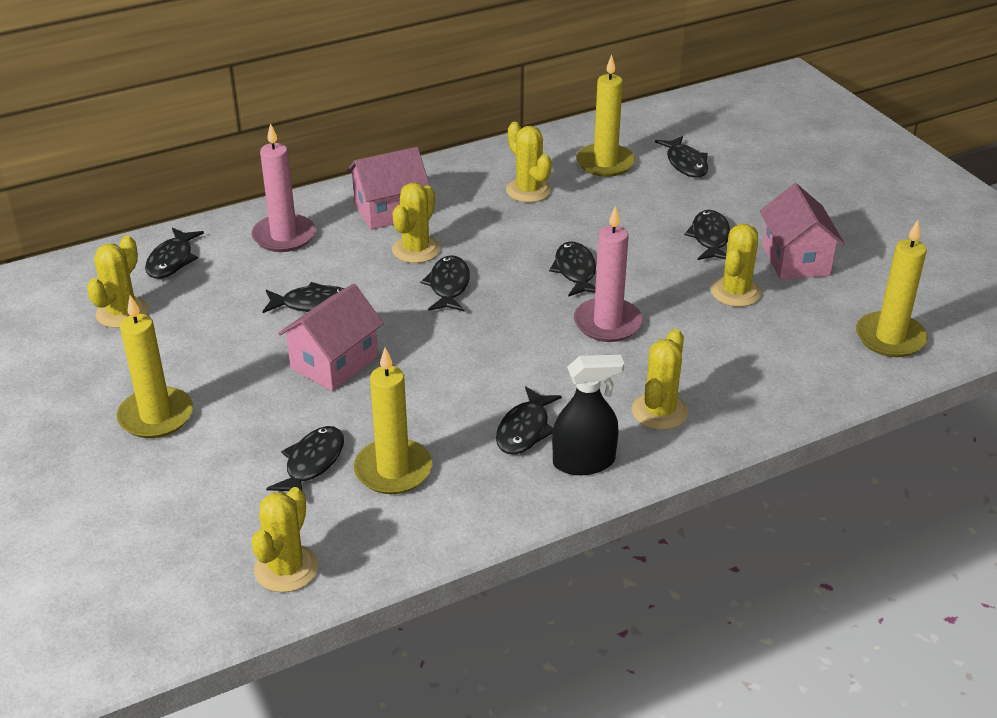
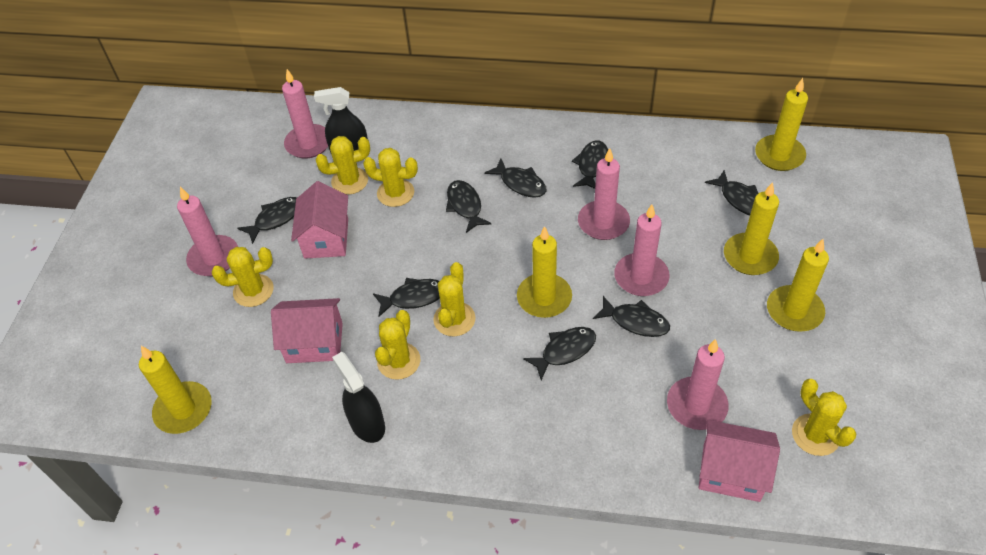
black spray bottle: [552,355,624,475] = 1 -> [314,87,368,153] [332,352,385,443] = 2
pink candle: [252,123,315,252] [574,205,643,342] = 2 -> [177,187,238,276] [282,69,328,159] [578,148,630,240] [614,205,669,296] [667,339,729,430] = 5
yellow candle: [117,295,193,438] [354,347,432,494] [576,55,635,177] [856,220,928,357] = 4 -> [139,346,212,434] [517,226,572,318] [724,182,779,275] [755,78,808,171] [767,239,829,332] = 5

